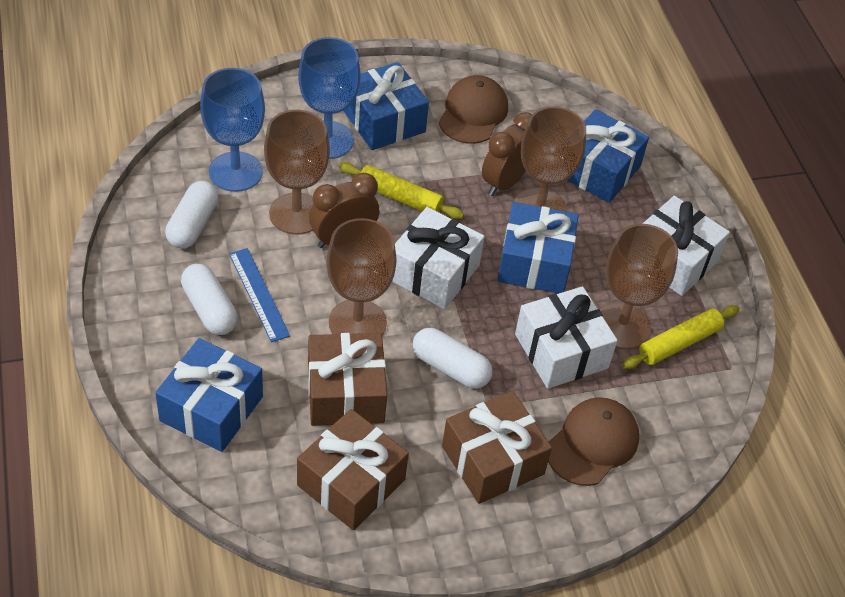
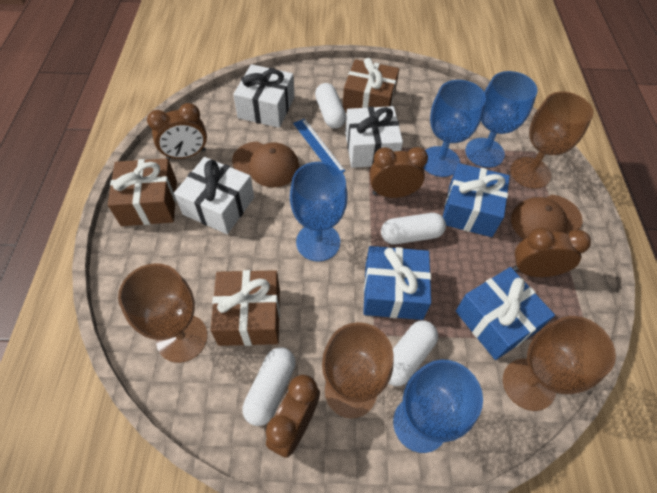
blue gift: [155,338,263,452] [343,62,429,150] [497,202,579,294] [567,109,649,203] = 4 -> [363,246,431,320] [443,163,510,237] [456,267,555,360] = 3
blue goblet: [200,68,265,192] [298,37,361,159] = 2 -> [290,162,348,262] [393,360,483,453] [423,80,486,177] [465,71,538,168] = 4
brown clock: [309,173,379,248] [482,112,532,196] = 2 -> [147,103,207,160] [266,375,320,458] [370,147,428,198] [512,228,591,277] = 4
white capsule: [165,181,219,248] [181,264,237,335] [413,328,493,389] = 3 -> [243,347,296,426] [315,83,346,128] [381,213,446,244] [388,321,438,386] = 4
yellow rolling pin: [339,162,464,219] [622,305,739,369] = 2 -> none = 0

